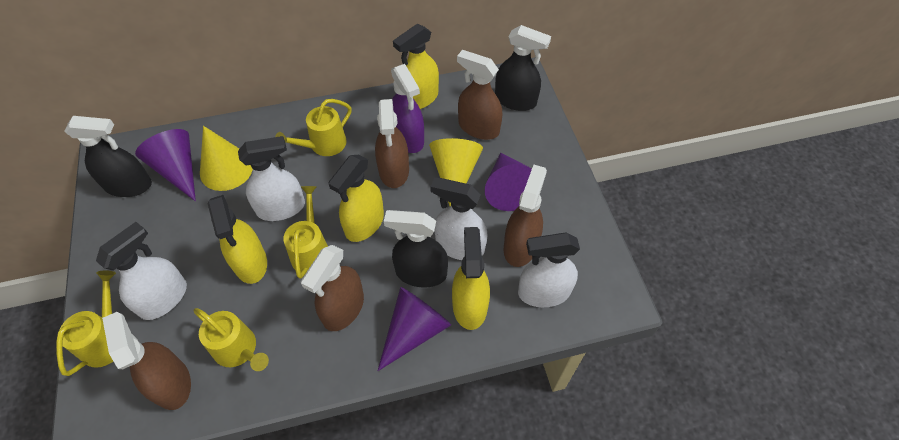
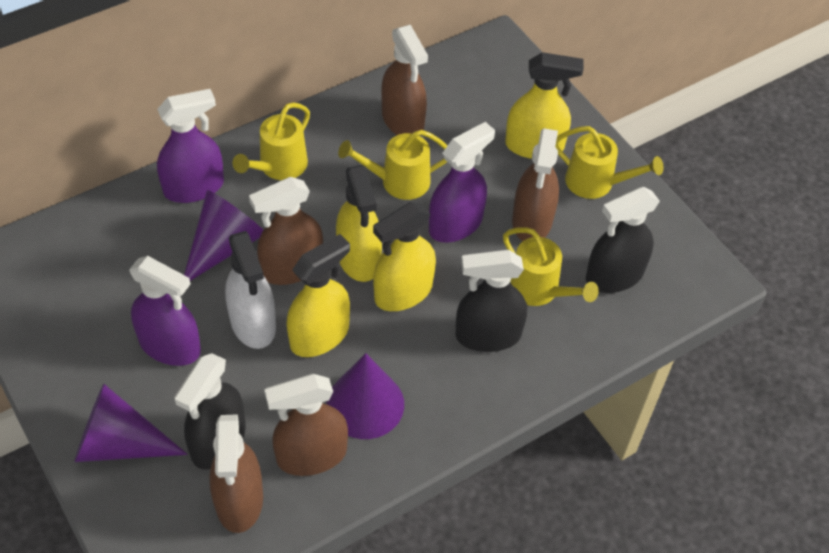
purple spray bottle: [391,64,424,153] = 1 -> [129,256,201,366] [157,89,224,203] [429,122,495,243] = 3
white spray bottle: [96,222,187,320] [238,136,305,221] [430,177,488,260] [518,232,580,307] = 4 -> [225,231,276,349] = 1
yellow cone: [200,126,253,191] [429,138,483,206] = 2 -> none = 0

